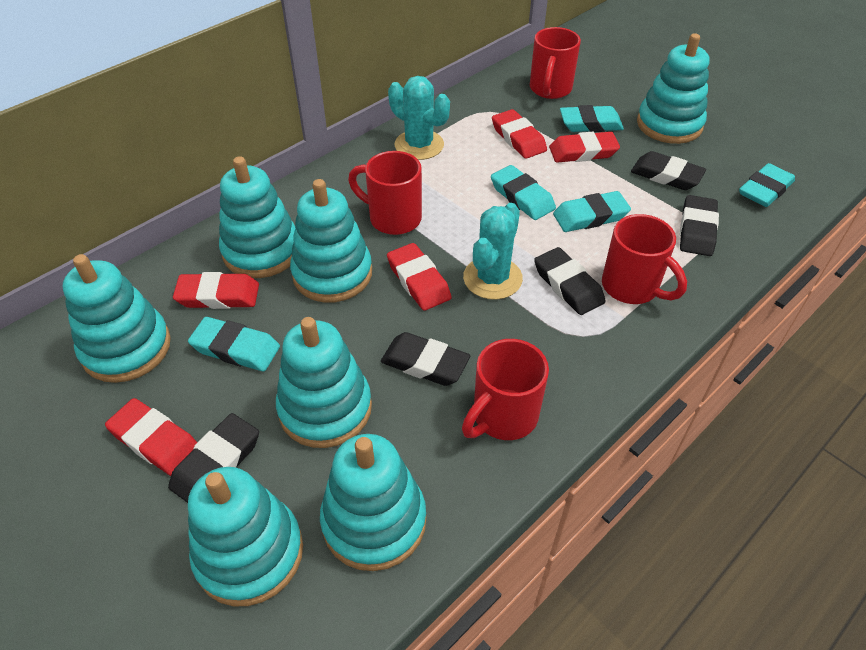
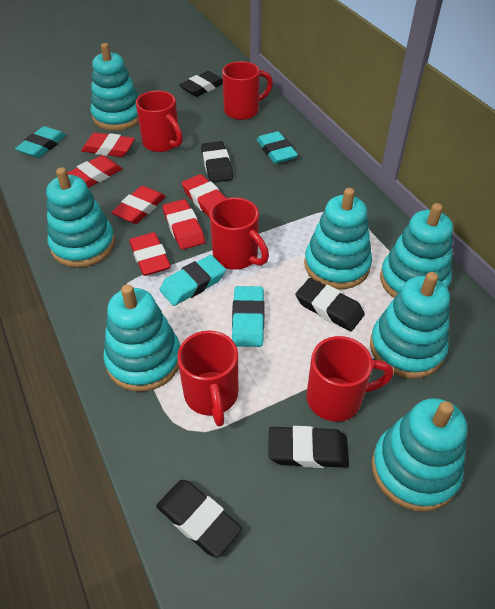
red eraser: [105,398,198,476] [173,272,259,309] [387,243,452,311] [492,109,547,159] [549,132,620,163] = 5 -> [67,155,122,188] [81,133,135,157] [111,186,166,224] [129,232,171,276] [163,199,205,250] [182,174,226,218] = 6
red mug: [348,151,422,235] [462,339,549,440] [530,27,581,99] [602,214,687,304] = 4 -> [136,91,183,152] [177,331,238,427] [210,197,269,270] [222,61,273,120] [306,336,393,422] = 5
turquoise cactus: [388,76,450,160] [463,203,523,300] = 2 -> none = 0
turquoise eraser: [188,317,280,371] [491,165,556,220] [553,191,631,232] [560,105,624,132] [739,163,795,207] = 5 -> [15,126,66,158] [160,255,226,306] [232,286,265,347] [257,131,298,164] = 4

